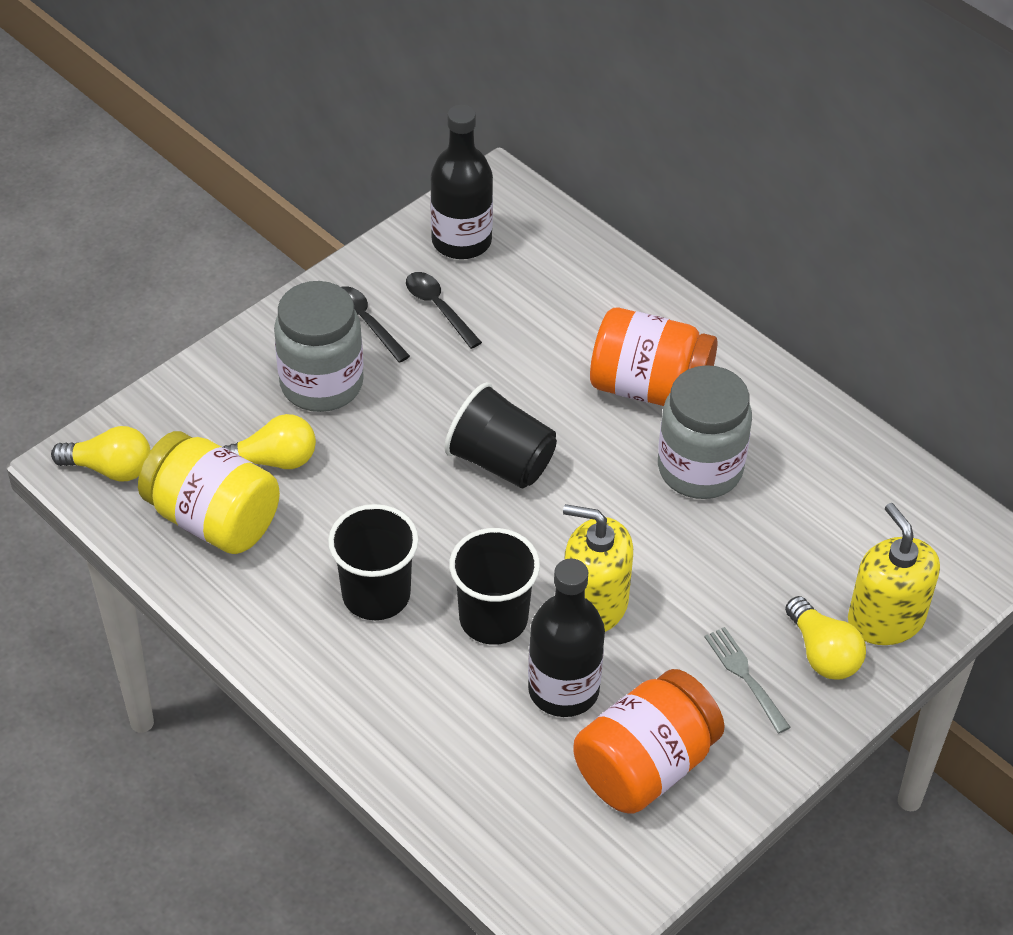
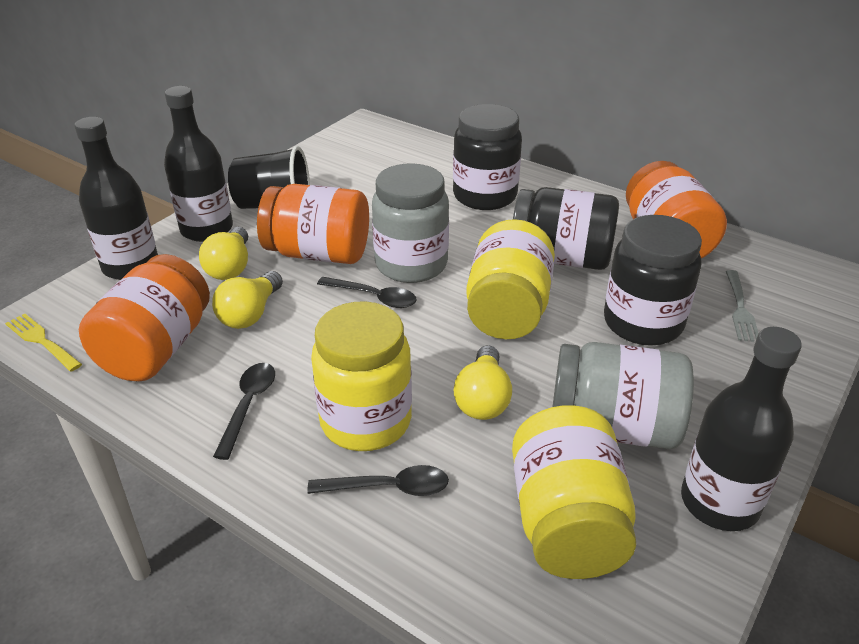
black bottle: [430,105,493,259] [528,558,605,717] = 2 -> [74,117,158,280] [164,86,233,242] [681,327,802,531] = 3
black cup: [328,504,419,620] [444,382,557,488] [449,528,540,645] = 3 -> [228,146,310,209] = 1
black jar: none = 0 -> [453,104,522,210] [513,187,619,270] [604,215,702,346] = 3
black spoon: [341,286,410,363] [406,272,482,349] = 2 -> [213,363,275,460] [307,465,449,496] [317,277,417,308] = 3
orange jar: [573,669,725,814] [590,308,718,406] = 2 -> [79,254,210,381] [257,184,369,264] [626,161,727,259] = 3
yellow fork: none = 0 -> [5,313,82,372] = 1
yellow jar: [138,431,280,554] = 1 -> [311,301,412,451] [466,219,555,339] [512,405,636,579] = 3
yellow soap dispenser: [563,504,633,632] [848,503,940,645] = 2 -> none = 0

